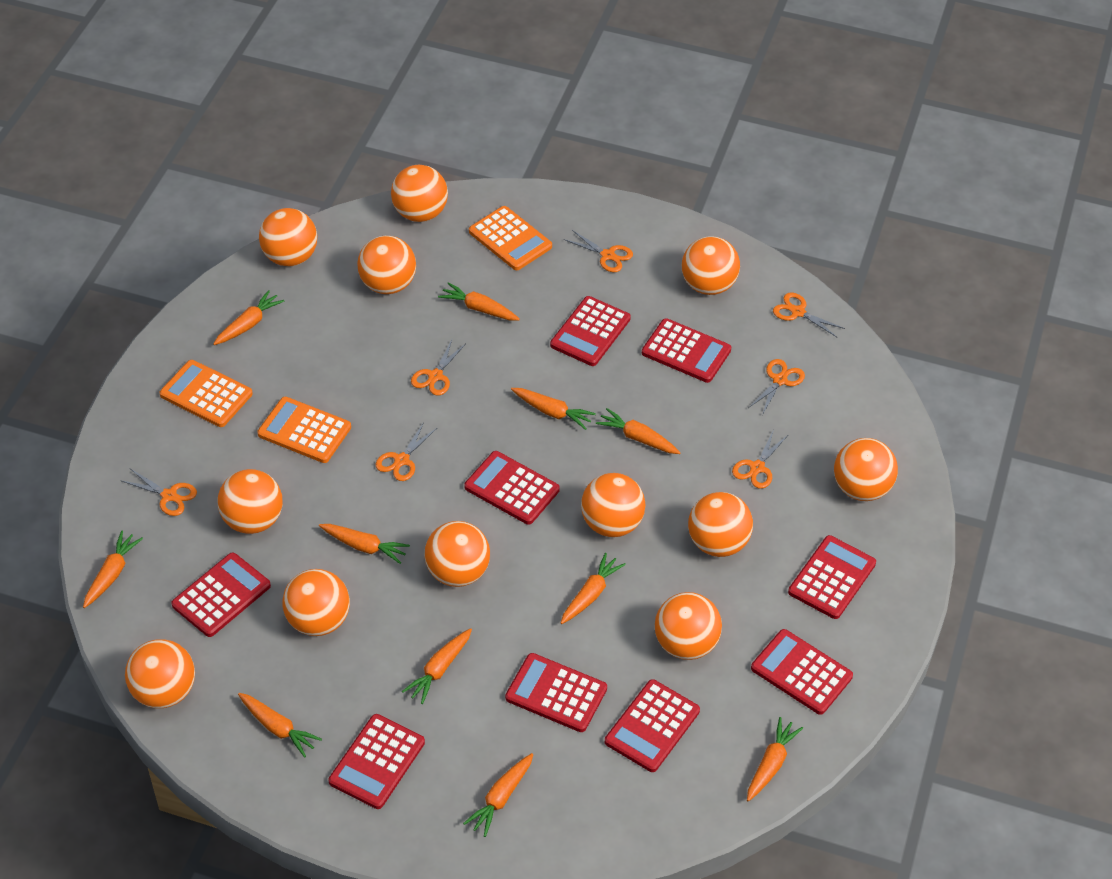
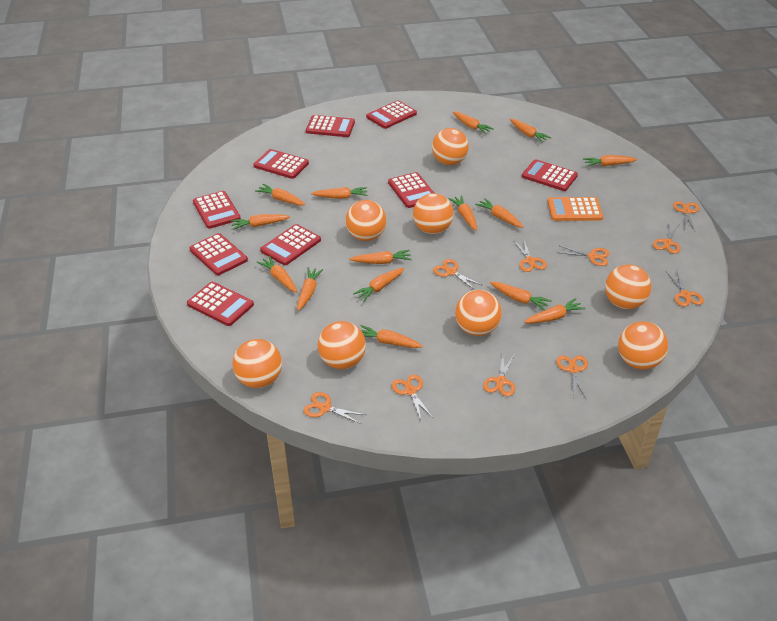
orange ball: [125,639,195,708] [218,469,283,534] [259,208,317,266] [282,569,350,636] [357,236,416,294] [391,165,448,222] [425,521,490,587] [581,473,646,537] [655,592,722,660] [682,236,740,295] [688,492,753,557] [834,438,898,501] = 12 -> [232,339,282,388] [318,321,366,369] [346,200,387,241] [413,193,454,234] [432,128,469,165] [455,290,502,336] [605,265,651,309] [618,321,668,370] = 8
orange calculator: [160,360,253,427] [257,397,351,463] [469,206,552,270] = 3 -> [548,197,603,221] = 1
orange carrot: [83,531,143,608] [213,290,284,345] [238,693,322,758] [319,524,410,564] [402,628,472,704] [438,282,520,320] [463,753,533,837] [511,388,596,430] [561,553,626,624] [596,408,681,454] [747,717,803,802] = 11 -> [231,214,290,230] [255,184,305,206] [256,256,297,293] [297,267,323,311] [311,187,368,199] [349,250,412,264] [353,268,404,302] [360,325,423,348] [448,195,477,231] [453,112,494,134] [475,198,523,228] [490,282,552,311] [510,119,551,143] [524,298,585,323] [583,155,638,166] = 15
orange scissors: [120,469,197,516] [375,422,438,481] [411,340,465,395] [564,230,633,272] [732,429,788,489] [748,359,805,415] [773,292,845,337] = 7 -> [304,392,366,424] [392,375,434,420] [433,259,483,290] [483,352,515,396] [513,238,547,272] [556,356,588,400] [560,246,610,266] [653,223,680,254] [666,271,704,307] [673,201,699,231] = 10

